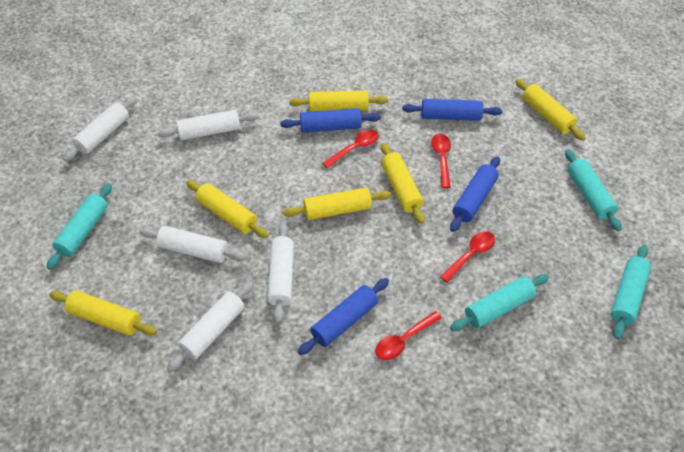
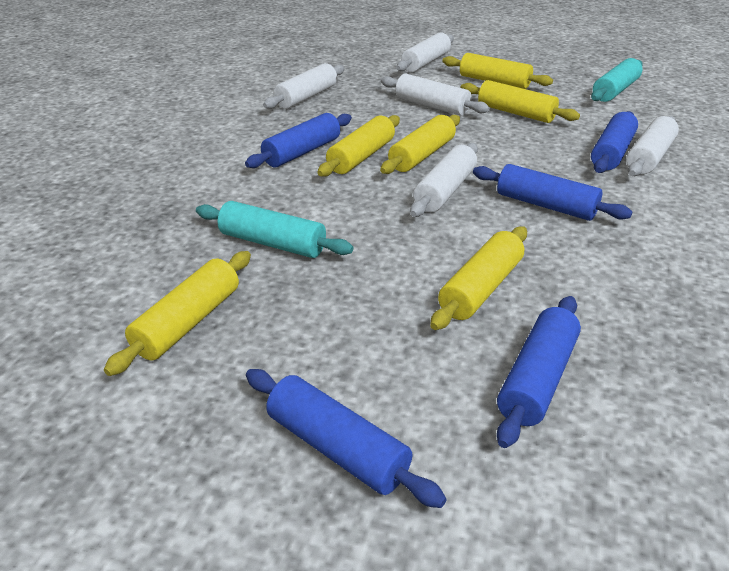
blue rolling pin: [280,108,381,133] [298,278,389,355] [402,99,502,121] [450,156,500,232] = 4 -> [245,113,352,168] [246,369,447,508] [473,164,632,221] [497,296,581,448] [591,111,638,173] = 5
red spoon: [322,130,379,168] [375,311,442,360] [431,134,451,188] [440,231,495,283] = 4 -> none = 0
turquoise rolling pin: [46,183,112,270] [450,274,549,331] [565,149,622,231] [611,245,651,339] = 4 -> [196,201,353,258] [591,58,643,102] = 2

